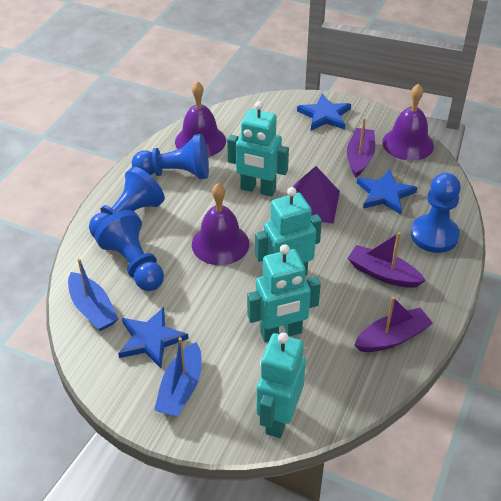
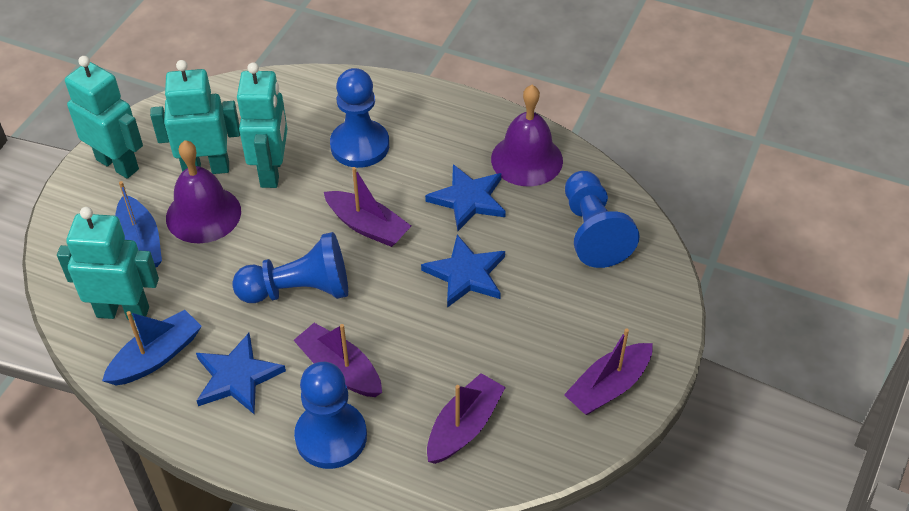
purple bell: [175,81,226,157] [192,183,249,265] [382,84,434,161] = 3 -> [166,140,241,243] [491,85,563,186] = 2
purple boat: [347,118,375,178] [348,232,426,288] [354,297,433,352] = 3 -> [293,323,382,397] [324,167,411,247] [427,373,506,464] [564,328,653,415] = 4
purple pyramid: [293,166,340,224] = 1 -> none = 0

